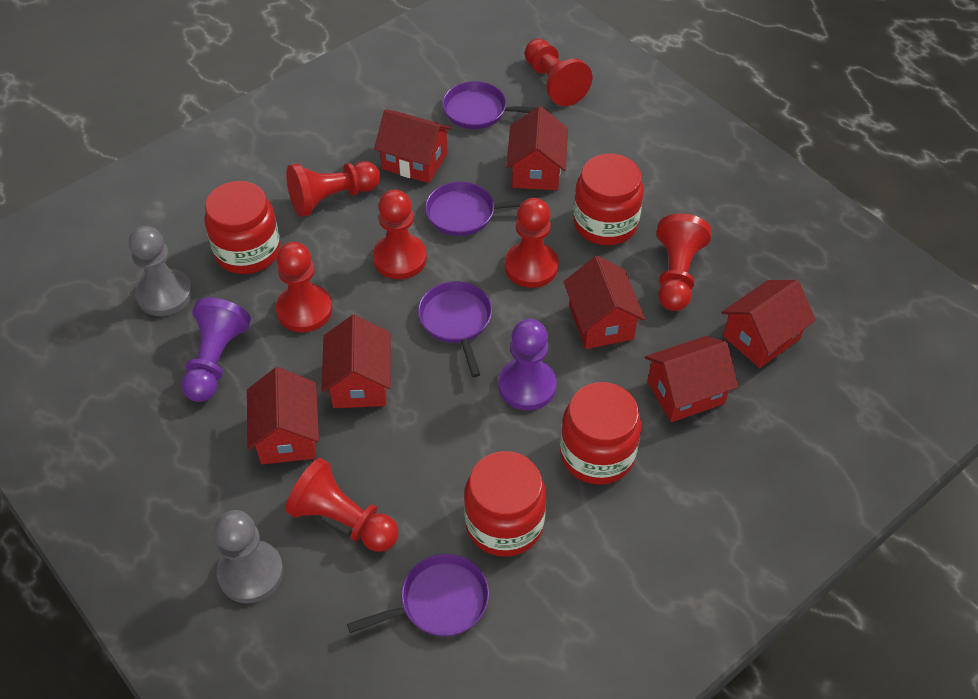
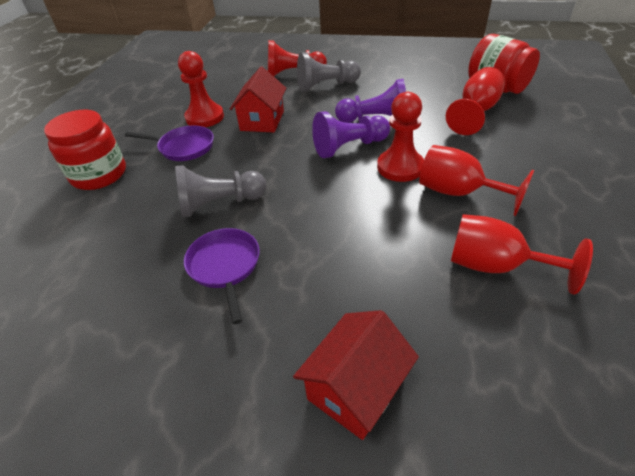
purple pan: [347,554,489,636] [418,281,492,377] [425,182,525,236] [442,81,548,129] = 4 -> [125,126,214,161] [184,228,260,324] = 2
red goblet: none = 0 -> [419,145,534,216] [446,67,505,135] [451,214,593,295] = 3
red house: [247,367,319,465] [321,315,391,408] [374,109,452,183] [506,106,568,190] [564,256,645,349] [645,336,738,422] [721,280,816,368] = 7 -> [230,67,286,132] [293,310,419,440] = 2
red jar: [204,181,281,274] [464,451,546,557] [560,382,641,485] [573,154,644,245] = 4 -> [44,110,126,190] [468,34,540,94] = 2
red pawn: [276,242,332,332] [285,458,398,552] [286,161,380,217] [373,190,427,279] [505,198,559,288] [525,39,592,106] [656,213,712,311] = 7 -> [178,51,224,127] [268,40,327,76] [377,92,424,182] = 3

